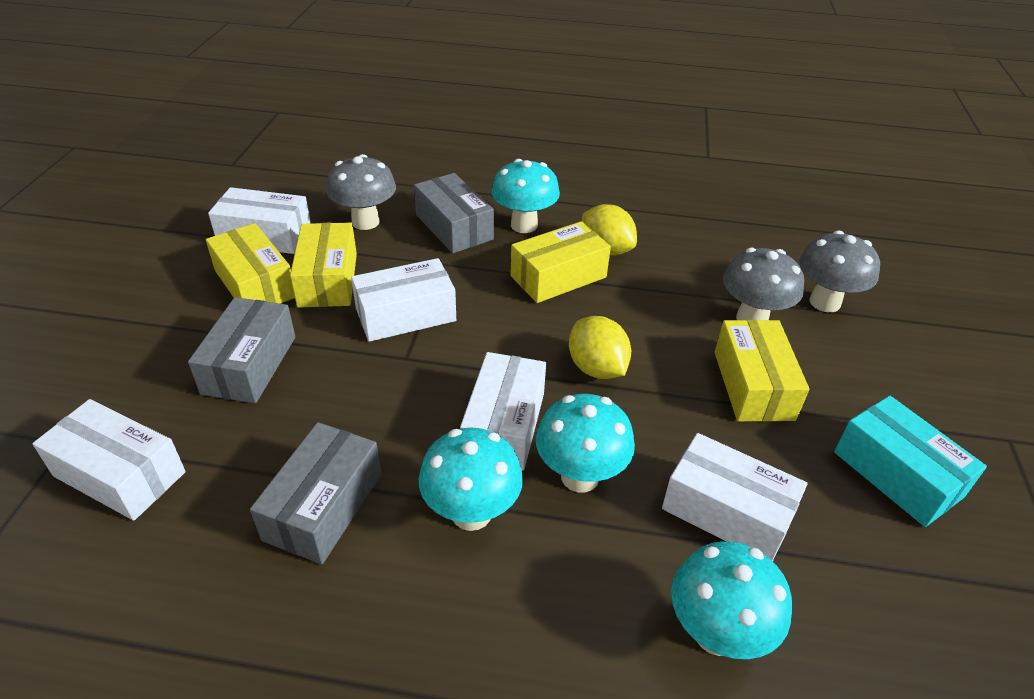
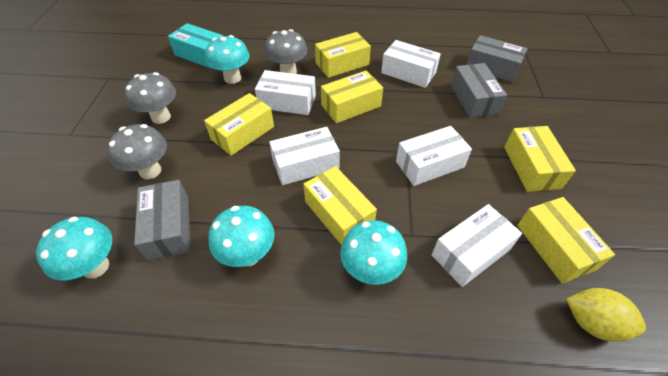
yellow box: [206,223,295,304] [290,223,357,308] [511,221,611,303] [715,320,809,422] = 4 -> [204,93,274,156] [303,166,377,245] [315,32,371,78] [321,70,383,123] [504,126,576,192] [517,197,615,284] = 6
yellow lemon: [569,316,631,379] [582,204,637,255] = 2 -> [566,288,646,342] = 1

